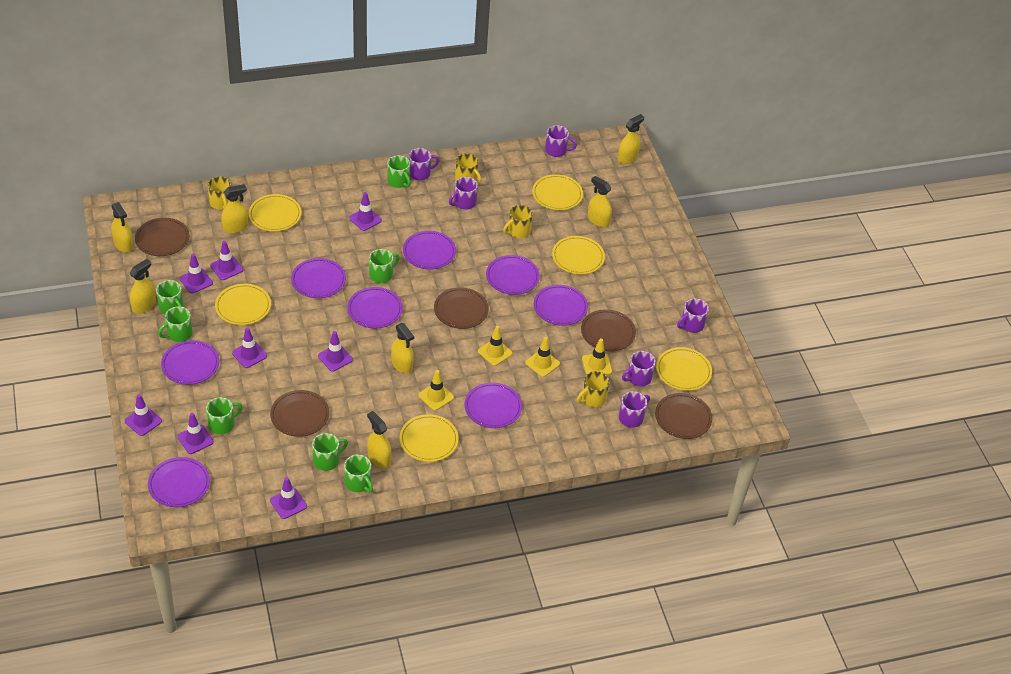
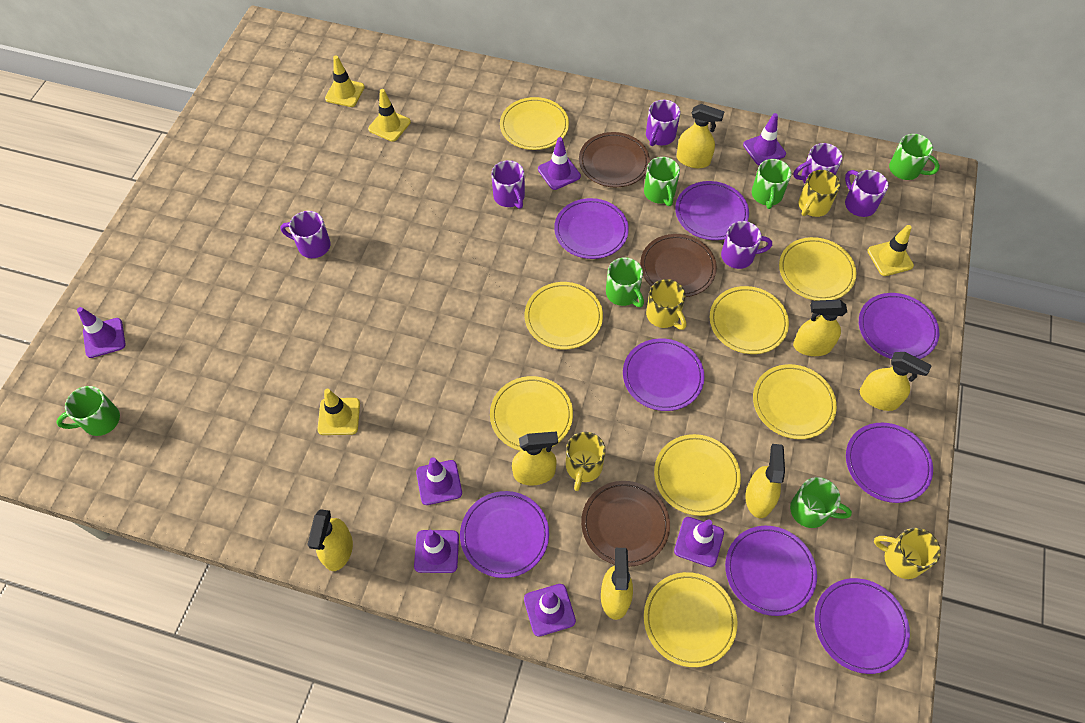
brown plate: [135,218,189,256] [270,390,329,437] [434,287,489,329] [581,309,636,351] [655,393,712,439] = 5 -> [579,132,650,187] [581,481,670,567] [640,234,717,297] = 3
green mug: [156,280,183,314] [158,306,193,342] [206,397,243,434] [312,433,348,471] [344,454,373,493] [369,249,400,283] [387,155,411,188] = 7 -> [56,386,120,436] [606,257,644,307] [644,157,680,206] [752,159,791,209] [790,477,852,528] [889,134,940,180] = 6
purple traffic cone: [125,394,162,436] [177,413,214,454] [180,254,213,293] [210,241,243,280] [232,327,267,368] [270,477,307,519] [318,331,353,372] [349,192,382,231] = 8 -> [77,307,125,358] [414,530,459,573] [416,457,462,505] [524,584,576,637] [538,137,581,190] [674,517,724,567] [743,113,786,165] = 7
yellow plate: [215,284,271,325] [249,194,302,232] [400,414,459,462] [532,174,583,210] [552,236,605,274] [656,347,712,391] = 6 -> [490,376,573,451] [500,97,569,150] [525,282,603,349] [644,572,738,667] [654,434,741,516] [710,286,789,354] [753,364,837,439] [779,237,856,301] = 8

